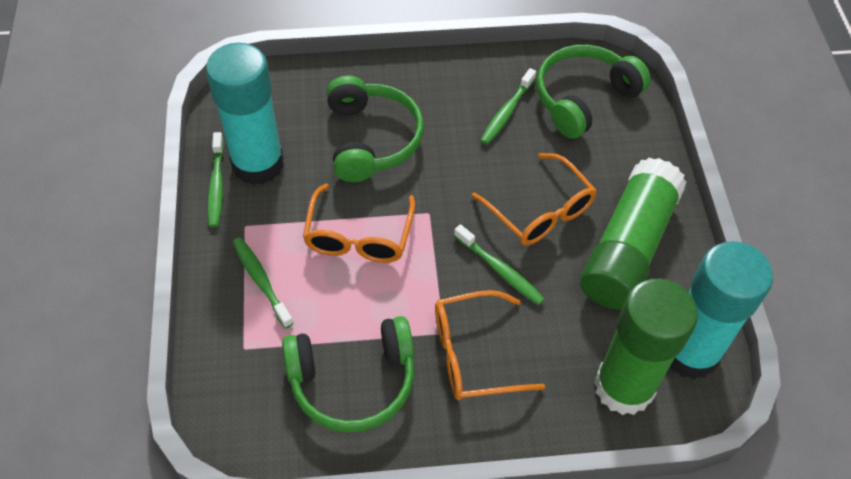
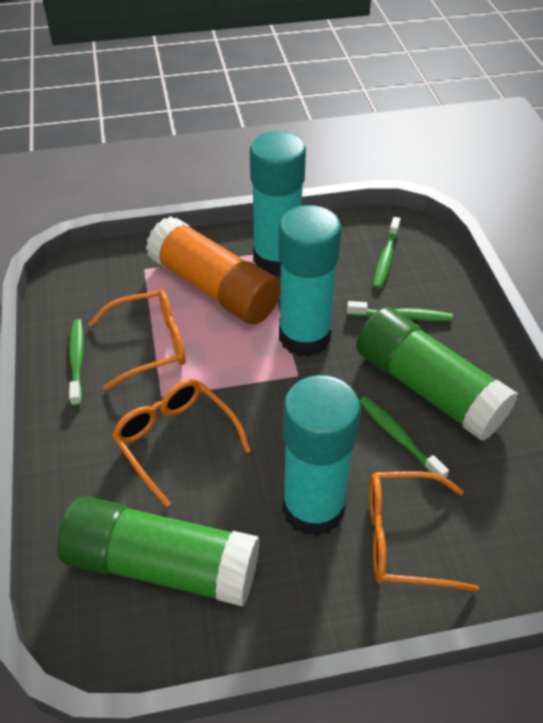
green headphones: [282,316,414,432] [327,76,424,182] [536,45,651,139] = 3 -> none = 0
orange glue stick: none = 0 -> [146,216,281,324] = 1
turquoise glue stick: [206,43,284,185] [670,241,773,380] = 2 -> [250,131,306,276] [279,205,342,357] [282,375,361,537] = 3

